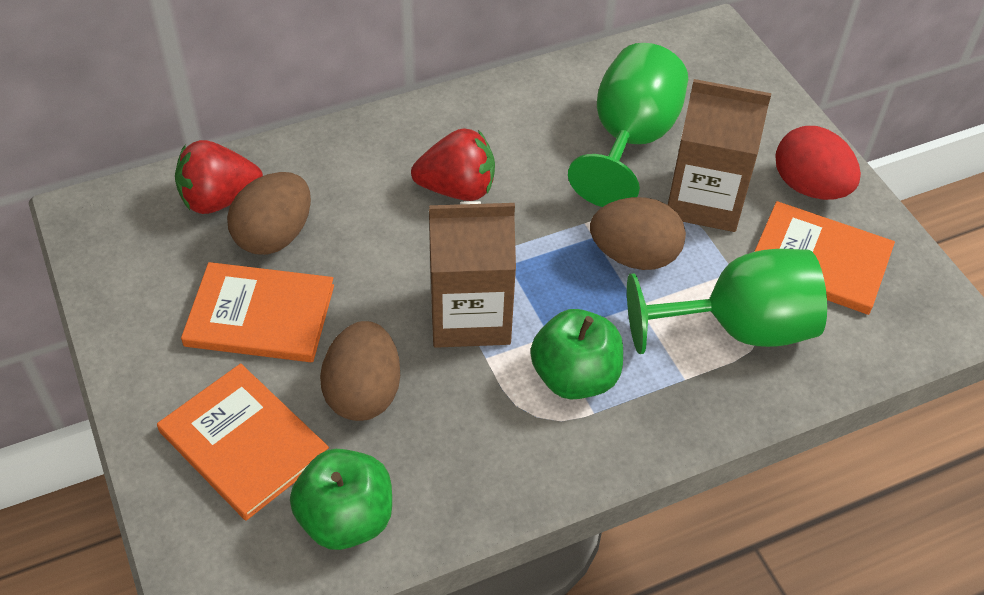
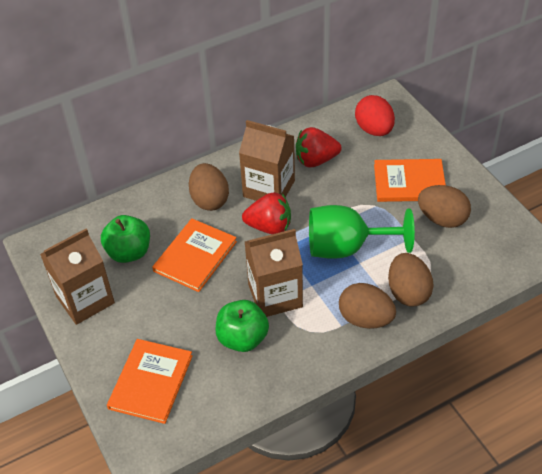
brown carton: [429,201,516,348] [668,79,771,232] = 2 -> [40,229,115,325] [239,120,295,201] [245,229,303,317] = 3
brown egg: [227,172,311,255] [320,321,400,421] [590,197,686,270] = 3 -> [189,163,229,211] [339,283,396,329] [388,253,434,307] [418,185,471,228] = 4
green goblet: [568,43,688,207] [627,249,827,354] = 2 -> [309,205,415,259] = 1

